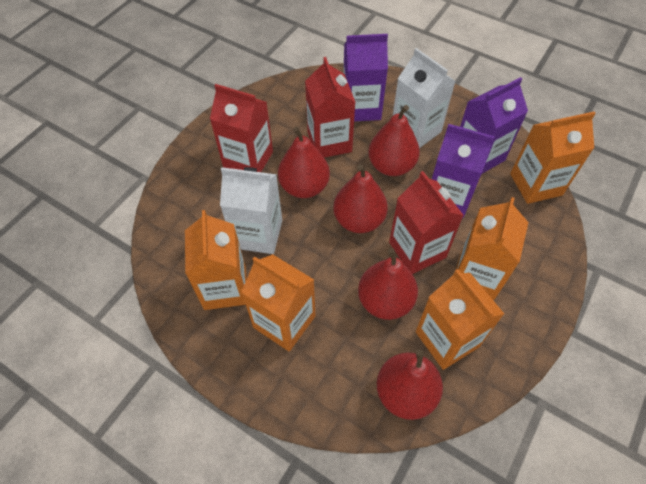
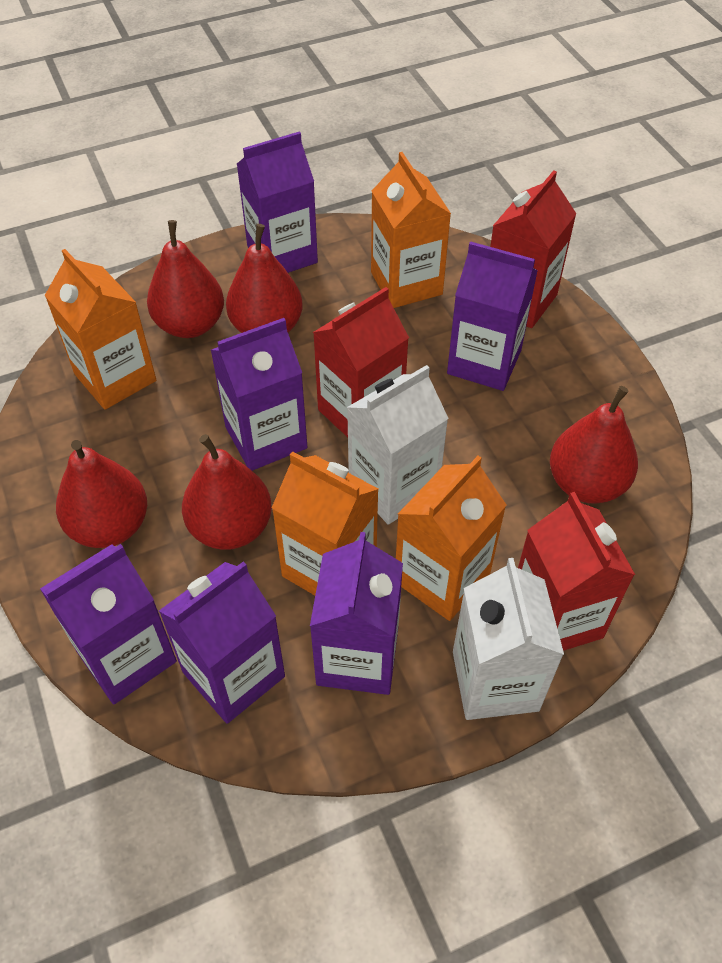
orange carton: [185,210,247,310] [241,254,316,351] [416,269,504,370] [456,197,529,300] [510,112,596,204] = 5 -> [45,249,156,410] [272,451,379,595] [371,152,451,308] [396,456,506,621] = 4
purple carton: [343,34,388,122] [432,124,495,218] [460,77,528,174] = 3 -> [40,544,177,704] [159,561,285,724] [211,318,307,471] [237,131,318,273] [310,532,403,695] [447,241,538,391] = 6

